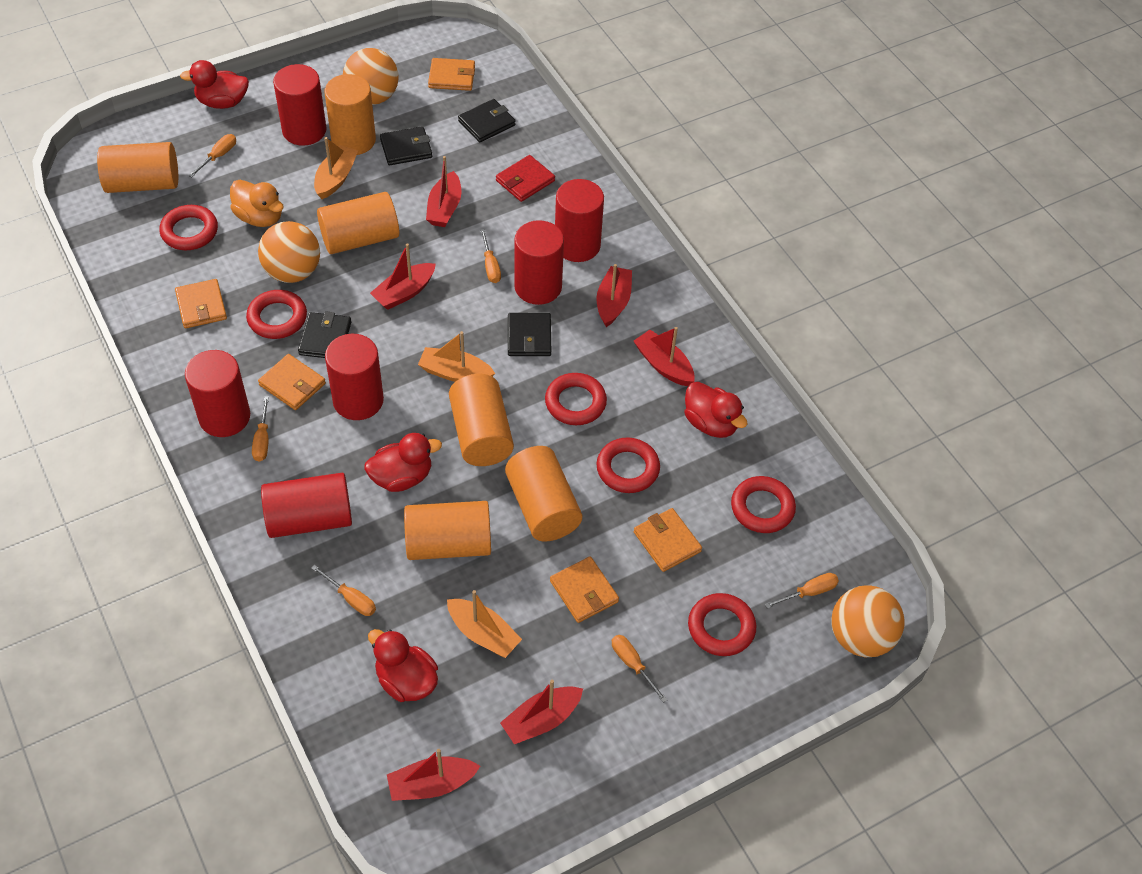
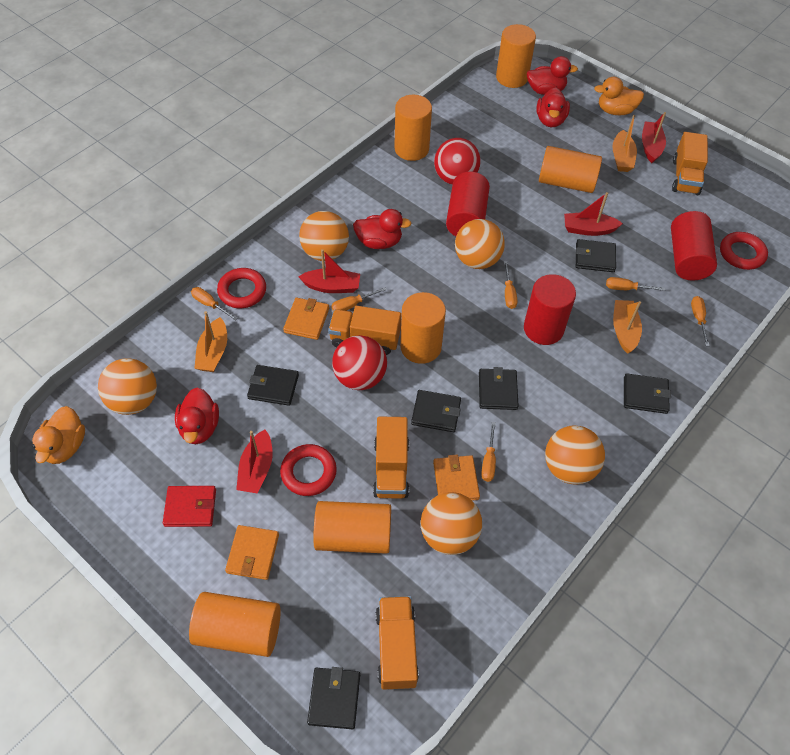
black wallet: [298,311,351,358] [380,126,432,165] [458,99,516,142] [508,313,551,356] = 4 -> [247,365,299,406] [307,667,360,729] [411,390,461,432] [479,367,519,410] [576,239,616,272] [624,373,671,414] = 6
orange ball: [258,221,320,283] [343,48,399,105] [831,585,905,657] = 3 -> [98,358,157,415] [299,211,349,261] [420,492,482,555] [455,219,505,269] [545,426,605,484] = 5
orange duck: [230,180,284,227] = 1 -> [32,406,85,464] [594,77,644,115] = 2
orange truck: none = 0 -> [328,306,401,355] [373,417,409,499] [375,596,419,690] [672,132,708,195] = 4
orange wallet: [175,279,227,328] [258,354,326,410] [428,58,475,91] [550,556,619,623] [634,508,702,572] = 5 -> [225,525,279,580] [283,298,329,340] [433,454,480,501] = 3
red ball: none = 0 -> [332,335,387,390] [434,138,481,185] = 2
red boat: [370,243,436,310] [387,749,480,801] [426,156,461,227] [500,680,583,744] [596,264,632,327] [634,327,695,386] = 6 -> [236,429,273,493] [298,249,360,293] [564,192,623,236] [642,112,666,163] = 4
red cylinder: [185,350,250,437] [261,473,352,538] [273,64,326,146] [325,334,384,420] [514,220,564,305] [555,179,604,262] = 6 -> [446,172,490,236] [524,274,576,345] [671,211,717,281] = 3
red ring: [159,205,218,250] [246,290,307,339] [545,373,607,425] [596,438,660,493] [688,593,756,656] [731,476,796,533] = 6 -> [217,268,266,308] [280,444,337,496] [720,232,768,270] = 3

